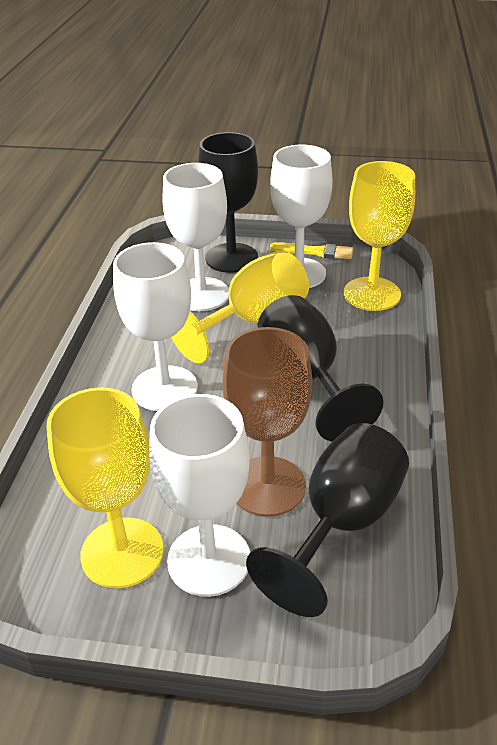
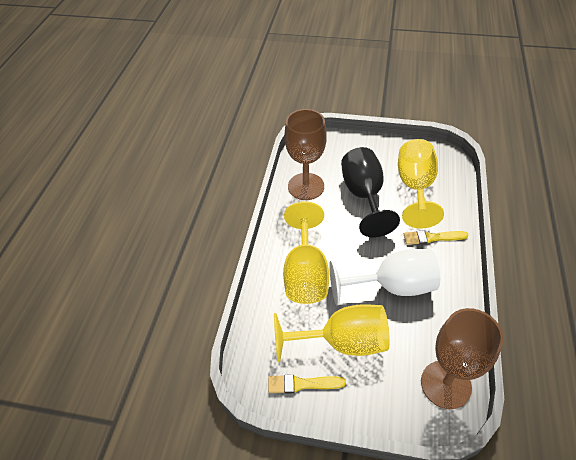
black goblet: [198,132,258,273] [246,423,409,617] [257,295,383,442] = 3 -> [341,147,400,237] = 1
brown goblet: [222,327,312,517] = 1 -> [284,109,327,200] [421,308,504,409] = 2
white goblet: [113,242,198,411] [149,394,250,597] [163,163,229,311] [270,145,333,288] = 4 -> [329,249,440,305] = 1
yellow brush: [270,242,354,259] = 1 -> [268,374,346,394] [404,230,468,245] = 2

